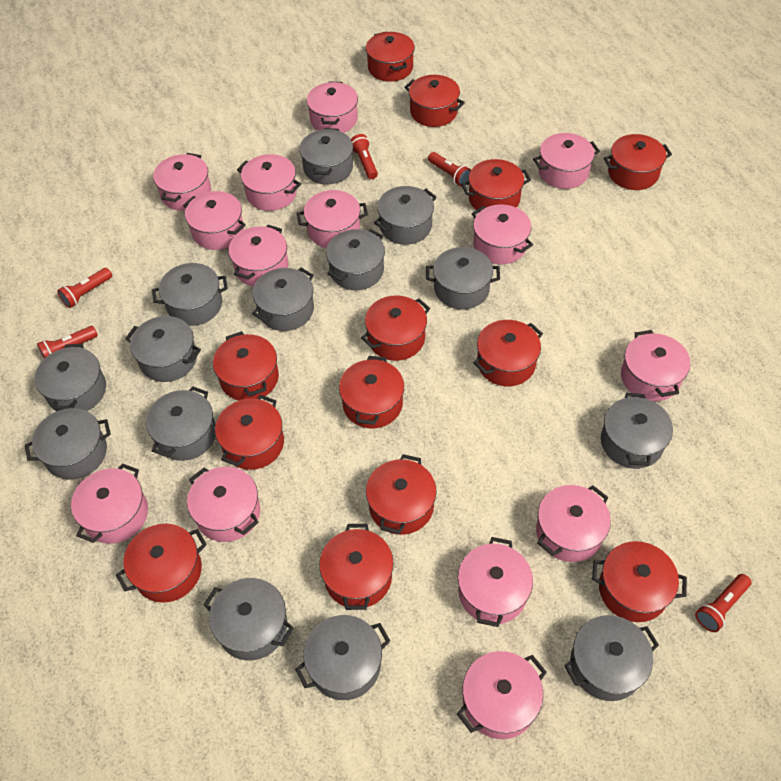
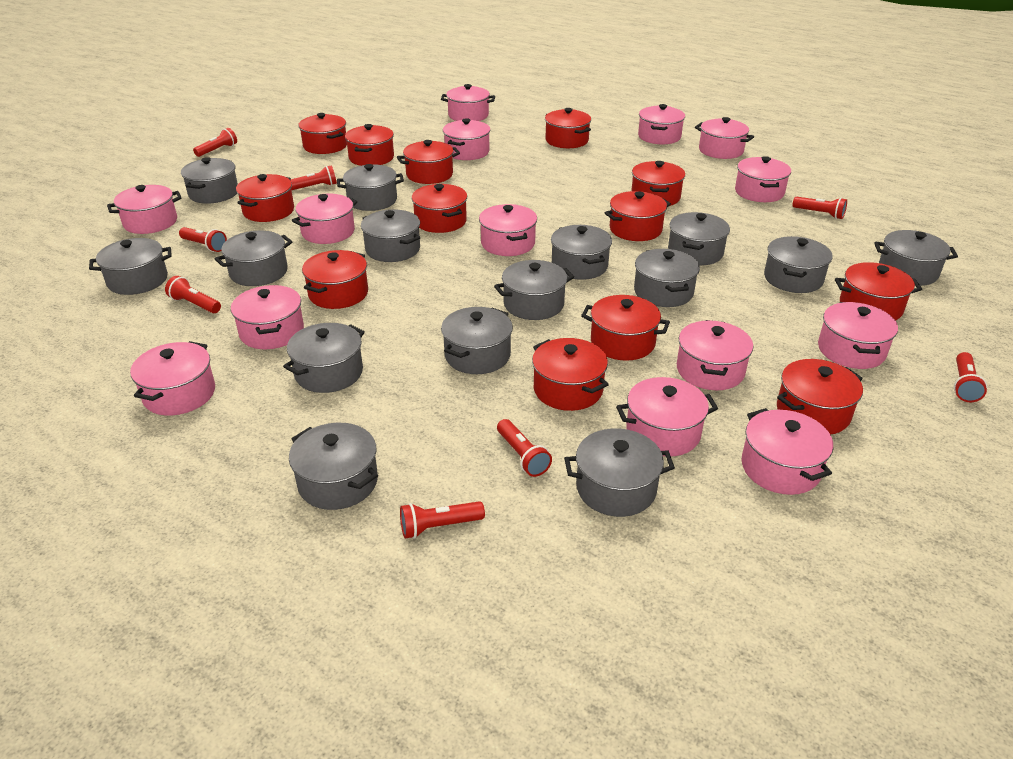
grey pot: [25,408,111,480] [35,344,106,411] [125,316,201,382] [146,386,216,461] [152,263,228,326] [204,578,294,661] [252,268,314,331] [295,615,390,700] [299,128,353,184] [326,229,385,290] [374,186,437,245] [426,247,500,310] [564,615,659,701] [601,393,673,469] = 14 -> [89,238,172,295] [181,157,238,204] [215,231,293,286] [283,323,365,393] [289,423,378,510] [337,164,404,211] [361,209,420,262] [441,307,513,374] [494,260,574,320] [551,225,612,280] [564,428,675,517] [634,249,700,307] [668,212,730,265] [764,236,832,293] [874,230,958,286] = 15
red flashlight: [37,326,98,359] [57,268,112,308] [351,134,378,179] [428,152,471,186] [695,574,751,632] = 5 -> [165,276,221,313] [179,227,227,252] [193,128,237,157] [290,165,337,190] [400,501,485,539] [497,419,552,477] [792,197,847,219] [954,352,987,402] = 8

